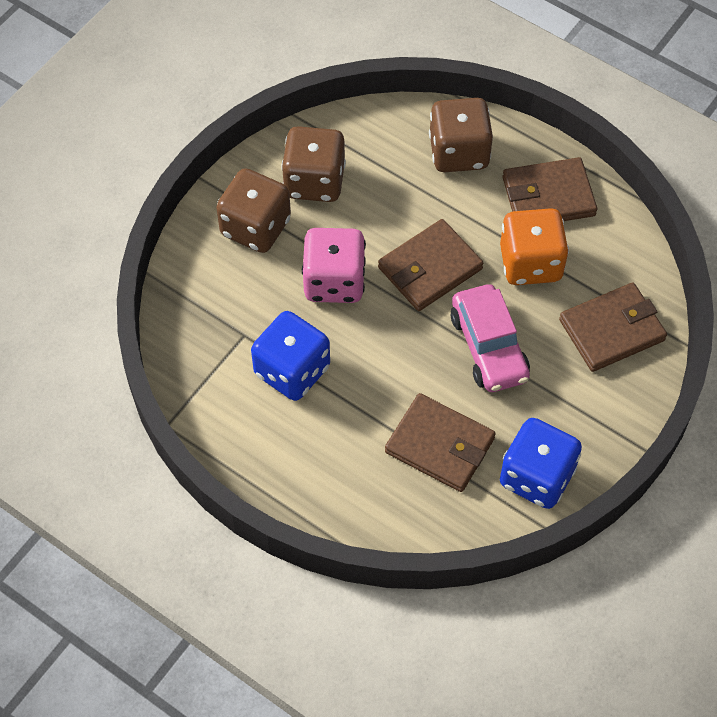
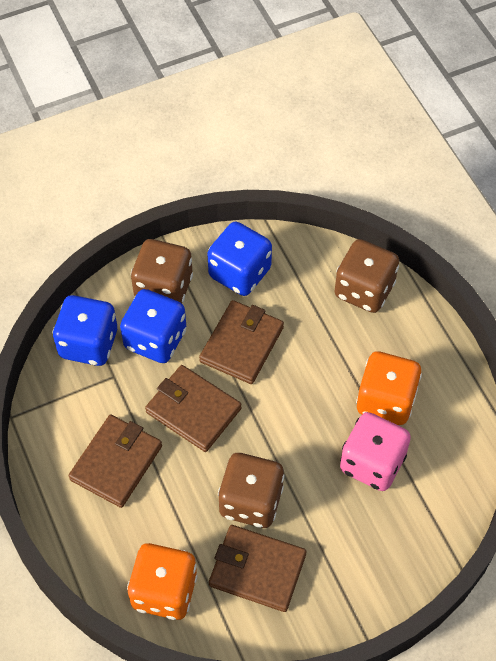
blue dice: [251,311,330,401] [500,418,582,509] = 2 -> [53,295,117,366] [120,289,186,363] [207,222,272,296] = 3
orange dice: [500,208,569,285] = 1 -> [127,543,198,620] [356,351,422,425] = 2
pink car: [451,284,530,392] = 1 -> none = 0

